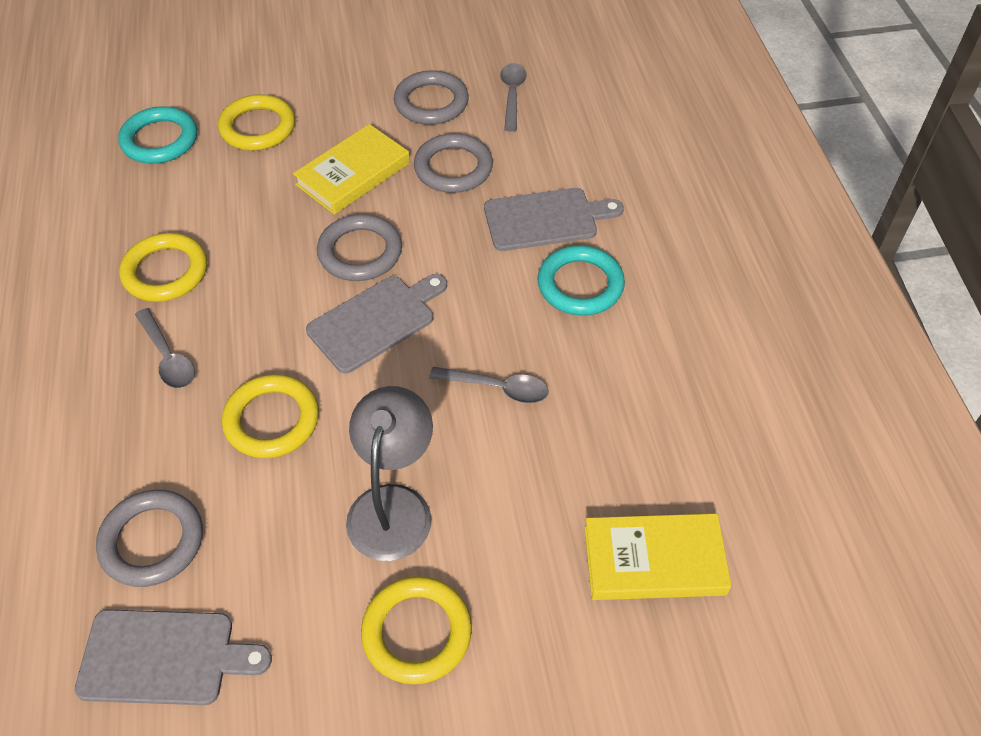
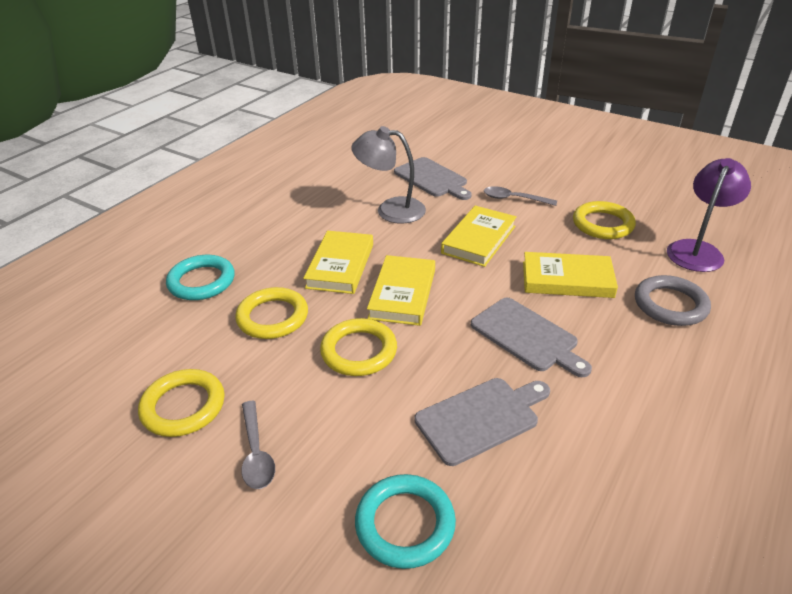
grey ring: [96,489,203,587] [317,214,402,281] [394,70,469,125] [414,133,493,193] = 4 -> [635,275,711,326] = 1
grey spoon: [135,308,195,389] [429,367,548,404] [500,63,527,131] = 3 -> [241,401,275,489] [484,186,557,206] = 2
purple lamp: none = 0 -> [667,158,751,272] = 1
yellow book: [293,124,410,215] [584,513,732,600] = 2 -> [303,231,373,294] [367,255,435,326] [441,206,517,267] [523,252,618,298] = 4

